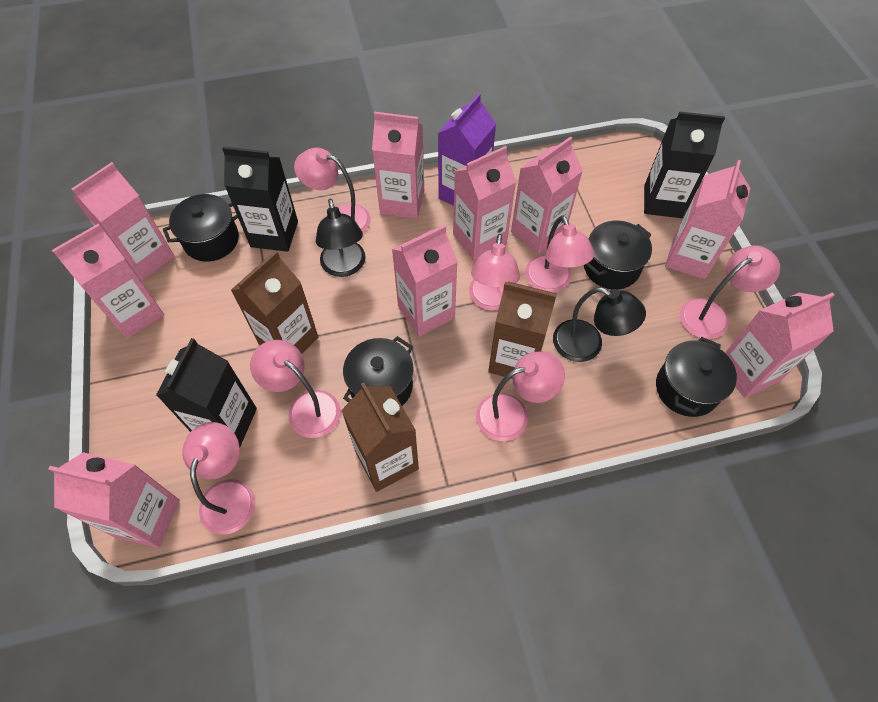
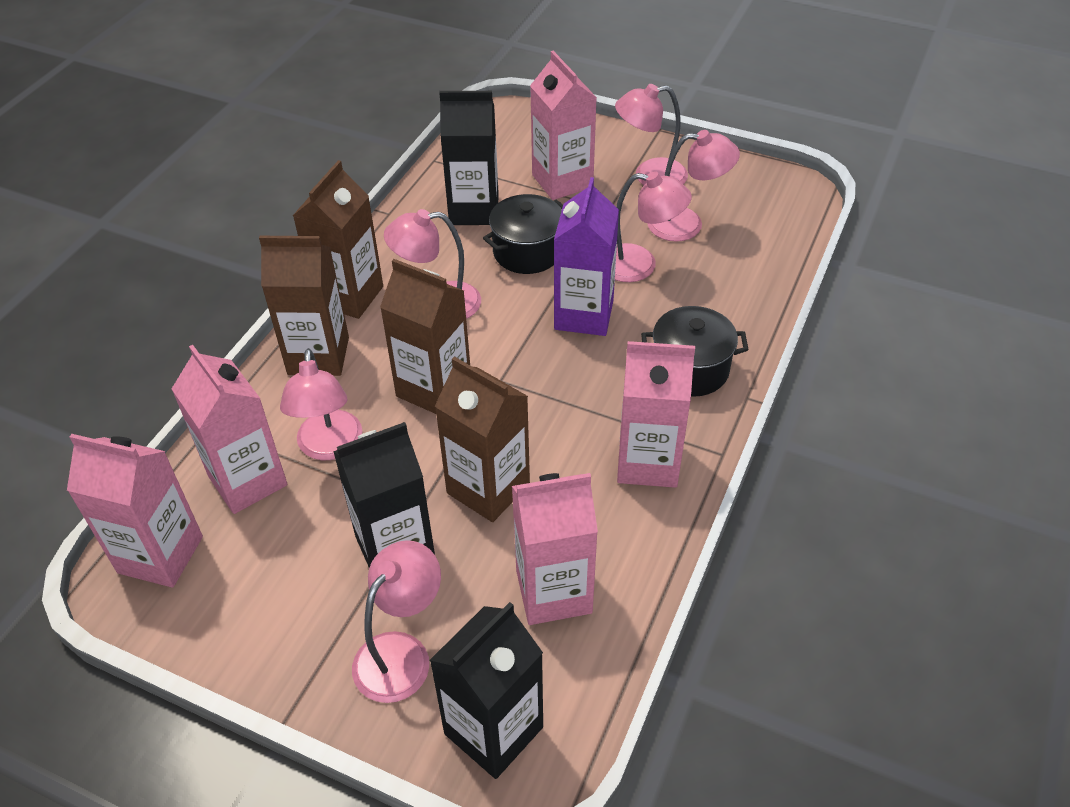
black lamp: [316,199,366,277] [553,287,646,362] = 2 -> none = 0
black pot: [163,194,239,262] [343,336,414,406] [584,220,652,290] [656,337,737,417] = 4 -> [483,194,563,274] [641,306,748,397] = 2
brown carton: [231,251,319,354] [341,382,419,492] [488,281,557,379] = 3 -> [259,236,349,376] [293,160,383,319] [380,259,470,414] [434,356,530,522] = 4
pink carton: [49,452,180,548] [52,224,164,339] [72,162,175,281] [372,112,424,219] [392,225,458,337] [453,146,516,261] [511,136,583,254] [665,160,750,279] [725,292,834,398] = 9 -> [67,434,203,588] [172,345,288,514] [512,473,598,625] [530,51,597,200] [617,341,695,488] = 5
pink lamp: [182,422,256,535] [250,340,341,438] [294,148,371,233] [469,234,520,311] [476,351,565,441] [525,216,595,293] [680,246,780,339] = 7 -> [280,349,362,460] [352,540,441,703] [384,209,481,319] [615,84,688,185] [615,171,692,282] [647,130,740,242] = 6

